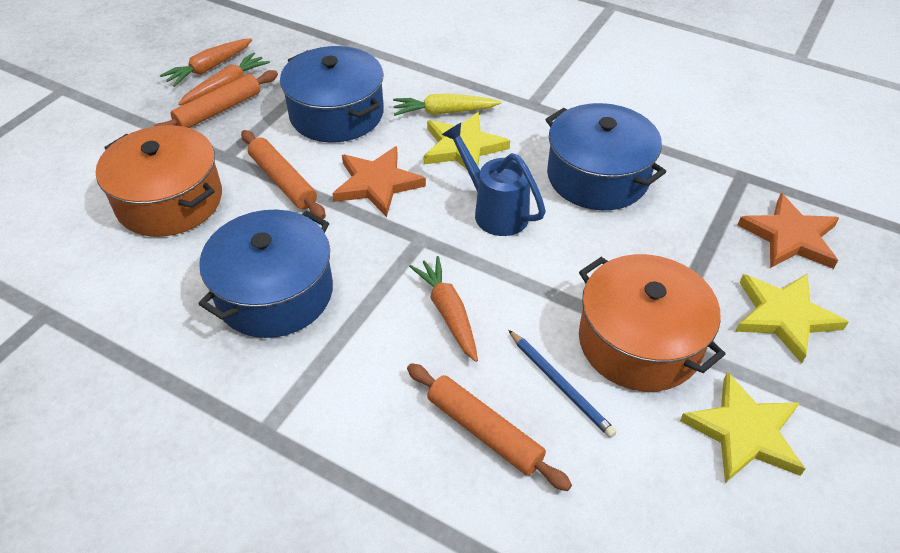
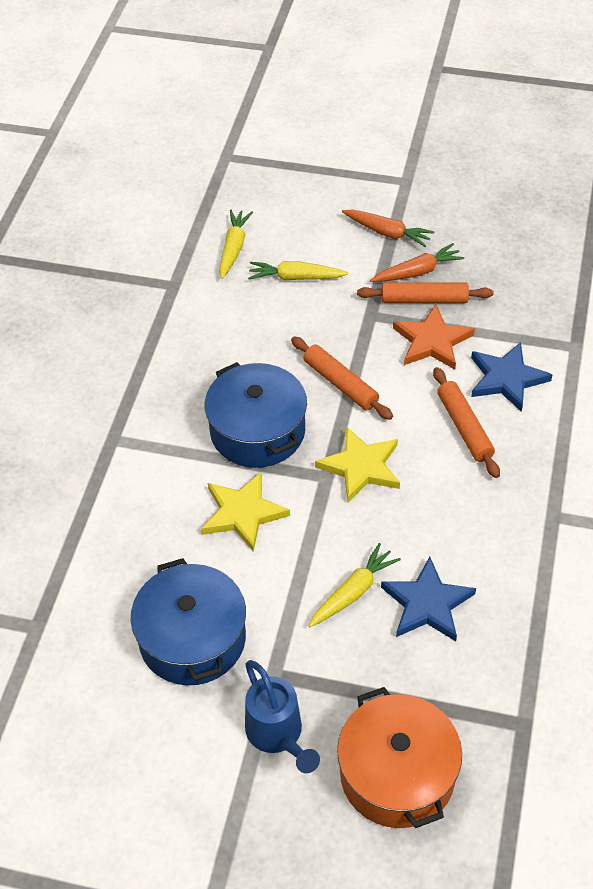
blue pencil: [508,330,617,438] = 1 -> none = 0
blue pot: [199,210,333,338] [280,46,384,142] [545,103,666,210] = 3 -> [131,558,246,685] [205,362,307,468] = 2
blue star: none = 0 -> [381,557,476,641] [471,342,553,412] = 2
orange carrot: [160,38,252,87] [178,53,270,105] [409,256,478,362] = 3 -> [342,210,434,247] [370,243,465,282] = 2
orange pot: [96,125,222,237] [579,254,726,392] = 2 -> [337,687,462,828] = 1
orange star: [332,146,426,217] [738,193,839,269] = 2 -> [393,305,475,370] = 1
yellow carrot: [393,93,501,116] = 1 -> [219,209,253,279] [248,261,348,281] [309,543,401,627] = 3
yellow star: [423,112,510,169] [680,372,806,483] [735,274,848,363] = 3 -> [201,472,290,552] [315,426,400,502] = 2

